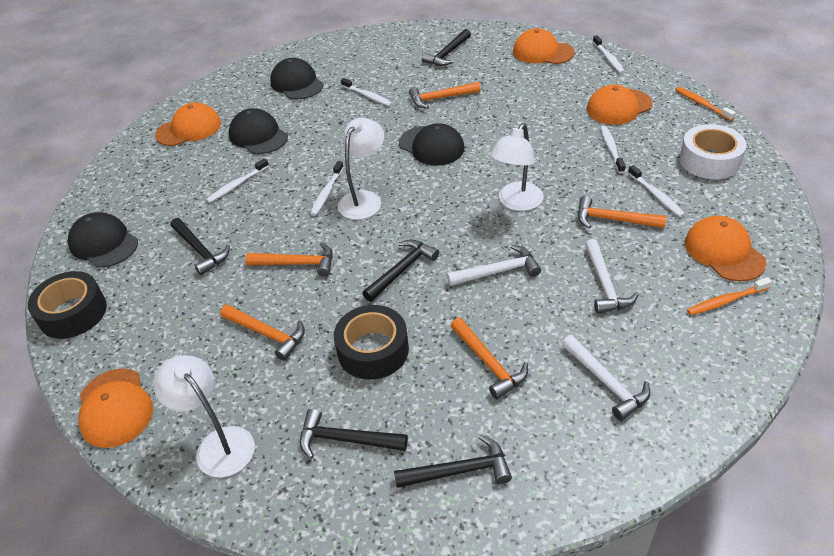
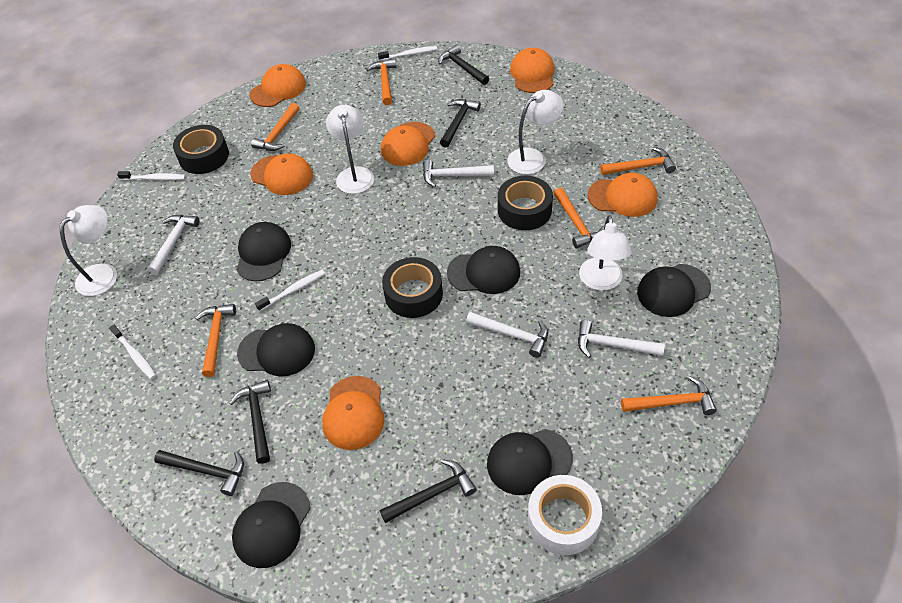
black cap: [68,212,138,268] [229,108,288,154] [270,58,324,99] [399,123,465,165] = 4 -> [232,482,310,568] [236,222,291,281] [237,323,315,377] [447,246,520,294] [487,429,573,495] [637,264,711,317] = 6
black tape: [28,271,107,339] [334,305,409,380] = 2 -> [173,125,229,174] [382,257,443,318] [498,176,553,230] = 3
orange cap: [78,369,153,448] [155,102,221,146] [513,28,574,64] [587,85,653,125] [685,216,767,282] = 5 -> [250,64,306,107] [250,153,313,195] [322,376,384,450] [381,122,435,166] [510,48,555,93] [588,173,658,217] = 6
orange hammer: [220,304,305,361] [245,242,333,277] [409,82,481,109] [451,318,528,400] [578,196,667,228] = 5 -> [195,304,236,377] [251,103,299,151] [366,58,396,105] [554,188,604,248] [600,147,676,175] [621,376,717,415] = 6
orange toothbrush: [675,87,736,121] [687,277,772,315] = 2 -> none = 0
white hammer: [447,245,541,286] [562,335,650,421] [585,239,639,314] = 3 -> [148,215,200,275] [423,160,494,187] [466,312,548,358] [578,320,665,358] = 4
white lamp: [153,355,255,478] [337,118,384,220] [490,123,544,211] = 3 -> [60,205,117,296] [326,105,374,194] [507,90,564,174] [579,215,632,291] = 4
white toothbrush: [206,158,269,203] [310,161,344,216] [341,78,393,106] [593,35,625,74] [601,125,626,173] [628,165,685,217] = 6 -> [109,325,156,379] [117,171,186,180] [255,270,325,311] [378,46,437,61] = 4

